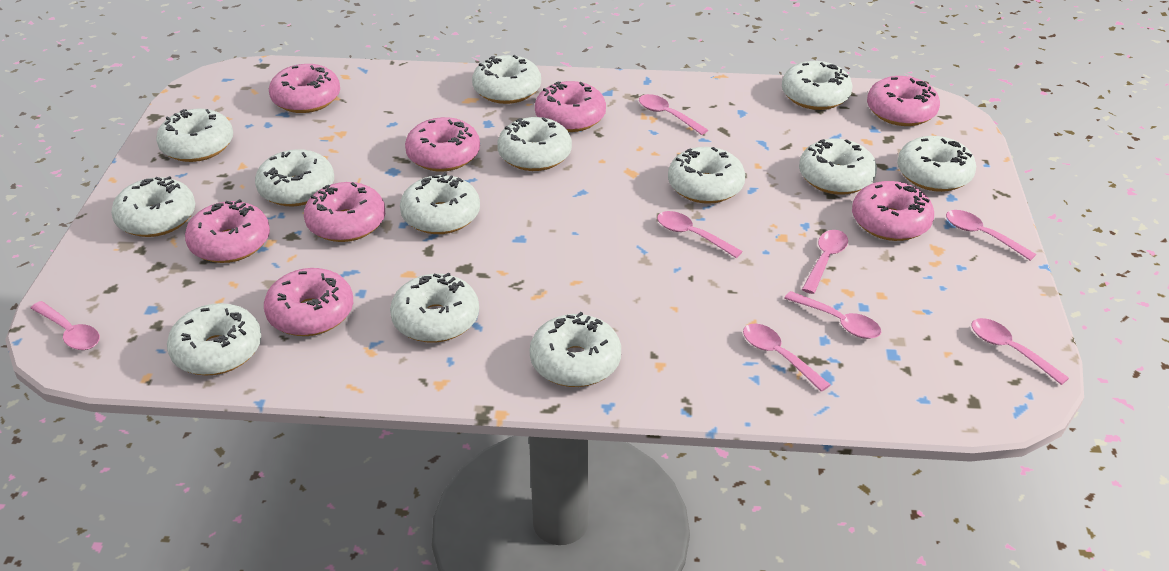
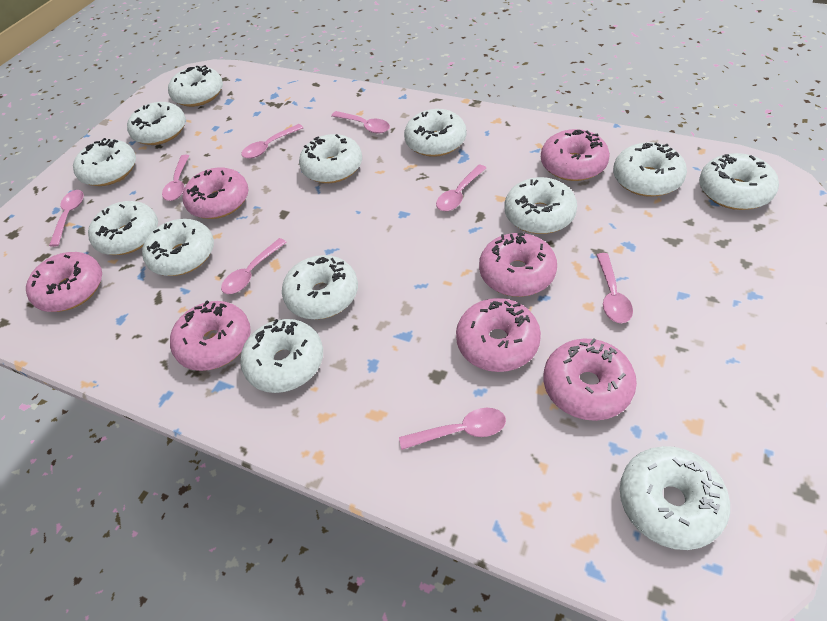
pink donut: [185,199,270,263] [264,268,353,336] [269,64,340,113] [304,182,385,242] [405,117,480,171] [535,81,606,132] [852,181,934,241] [867,76,940,126] = 8 -> [26,252,102,312] [170,300,251,371] [182,167,249,219] [456,298,541,372] [479,233,557,297] [541,129,610,181] [544,338,637,421] = 7

